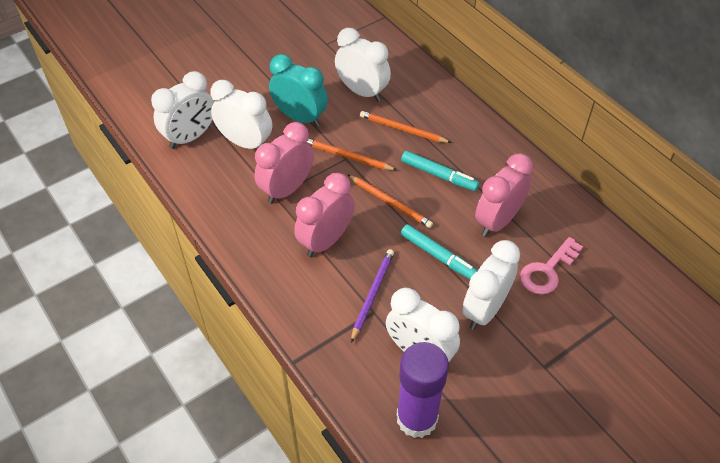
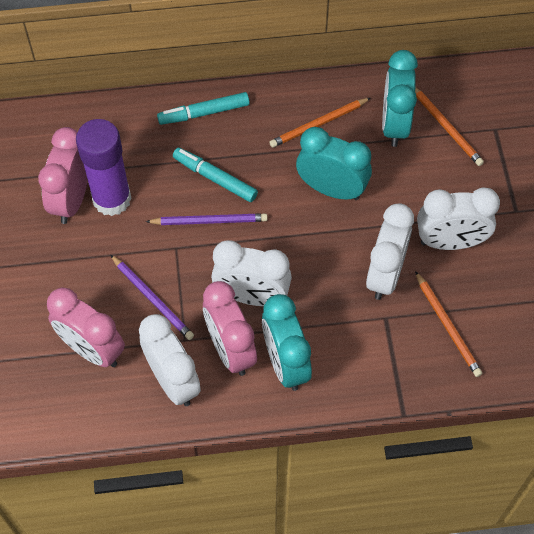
pink key: [520,237,583,295] = 1 -> none = 0
purple pencil: [351,249,394,342] = 1 -> [111,255,194,340] [146,213,268,225] = 2
turquoise clock: [269,54,328,127] = 1 -> [262,294,312,391] [296,127,372,200] [382,50,418,147] = 3
white clock: [151,71,214,149] [210,80,272,149] [335,28,391,102] [386,288,460,362] [462,240,520,330] = 5 -> [139,314,201,406] [211,240,292,306] [366,203,414,300] [417,187,500,250] = 4

